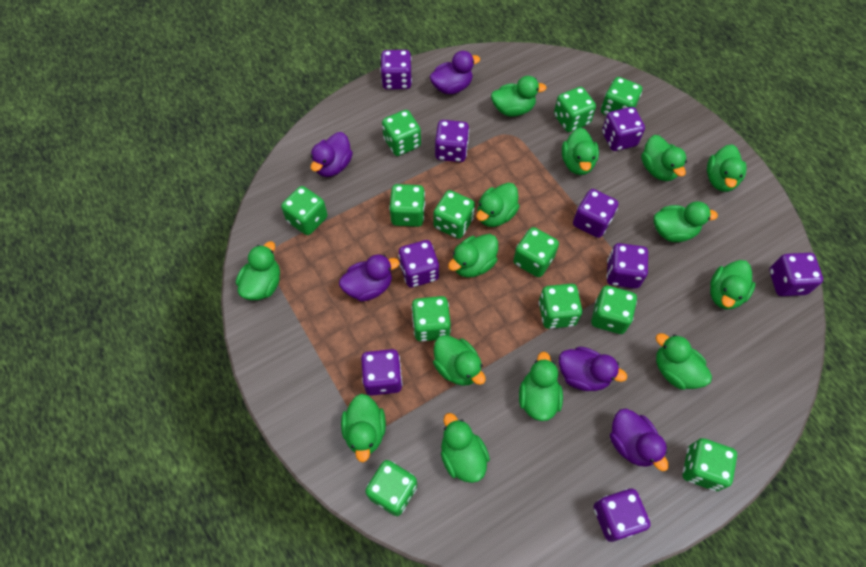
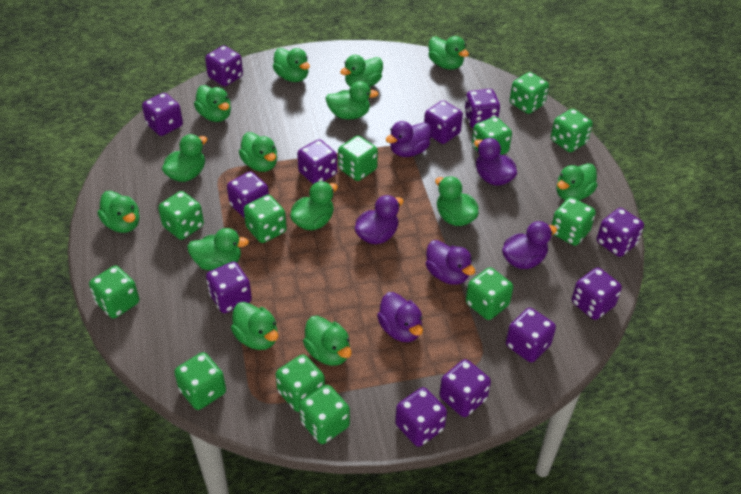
purple dice: [361,349,402,395] [380,50,412,90] [398,240,439,288] [435,120,469,162] [573,189,618,238] [594,489,651,542] [602,107,645,151] [606,243,648,289] [769,253,823,296] = 9 -> [142,93,183,136] [205,46,243,86] [206,261,252,313] [227,171,269,218] [297,139,337,184] [395,387,447,447] [424,100,463,144] [439,359,491,417] [464,89,500,128] [506,308,556,363] [572,267,622,320] [597,208,644,257] = 12
purple duck: [310,132,353,177] [339,254,400,301] [430,51,480,94] [559,347,627,391] [610,409,669,471] = 5 -> [355,195,404,244] [377,292,423,342] [386,121,432,157] [426,240,475,285] [474,138,517,186] [502,221,557,269] = 6

